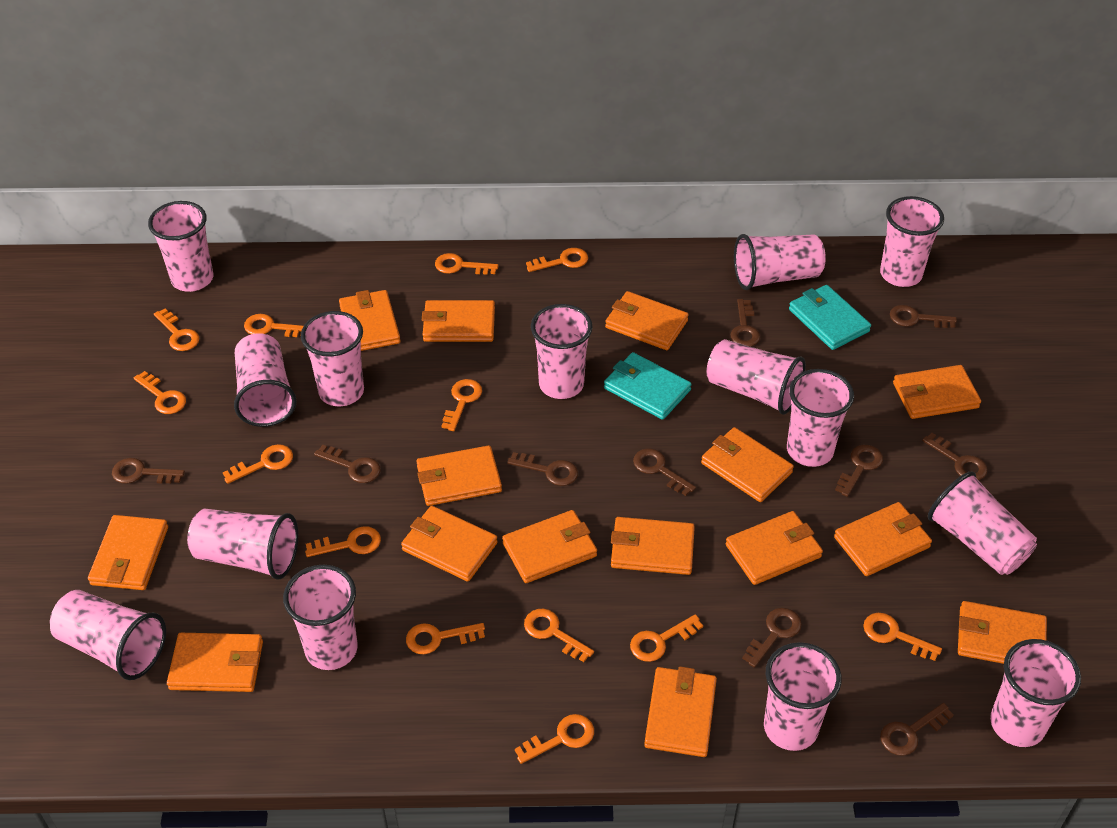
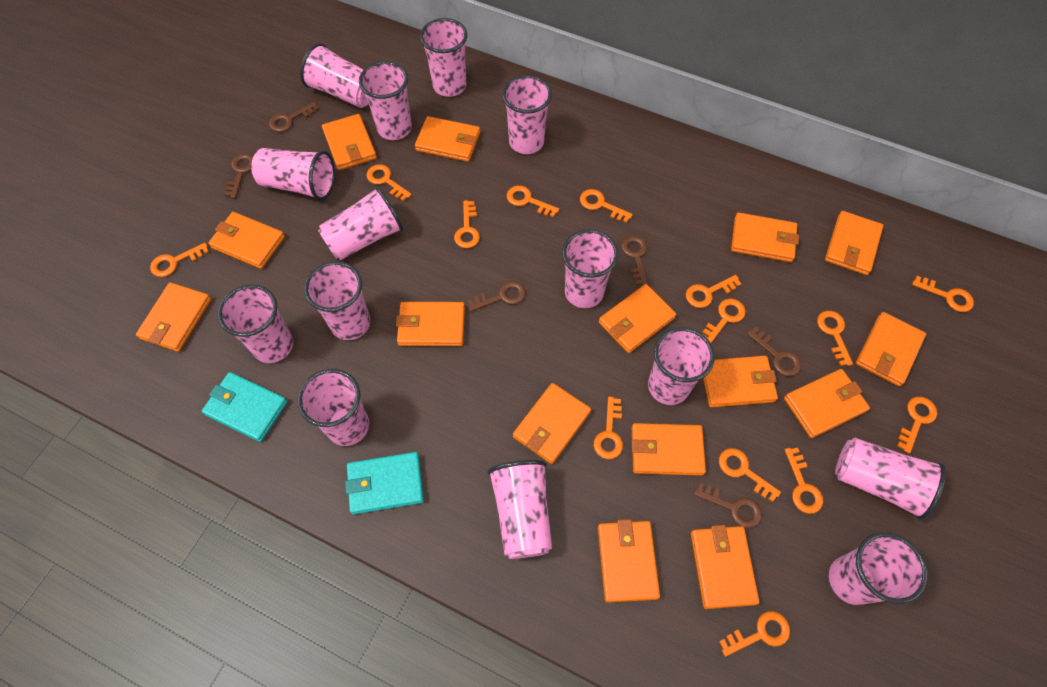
brown key: [112,458,185,484] [314,445,380,483] [507,452,578,486] [633,448,696,496] [730,299,760,347] [742,608,802,668] [835,445,883,497] [880,703,954,756] [890,305,957,328] [922,433,987,480] = 10 -> [225,153,254,198] [269,102,319,132] [467,281,526,312] [621,236,648,285] [694,483,762,528] [747,327,801,376] = 6
orange key: [134,371,186,414] [154,309,199,351] [223,444,293,484] [244,314,303,337] [305,526,381,557] [406,623,485,654] [435,253,498,275] [442,379,482,431] [515,714,594,764] [524,609,594,662] [526,248,588,272] [630,614,703,662] [863,613,942,661] = 13 -> [150,243,209,277] [366,164,412,201] [454,200,480,248] [507,185,559,217] [580,189,633,223] [594,397,623,459] [686,275,741,308] [703,299,746,343] [719,448,781,502] [719,611,790,657] [785,448,823,514] [817,311,853,366] [897,397,937,453] [912,276,974,312] = 14

